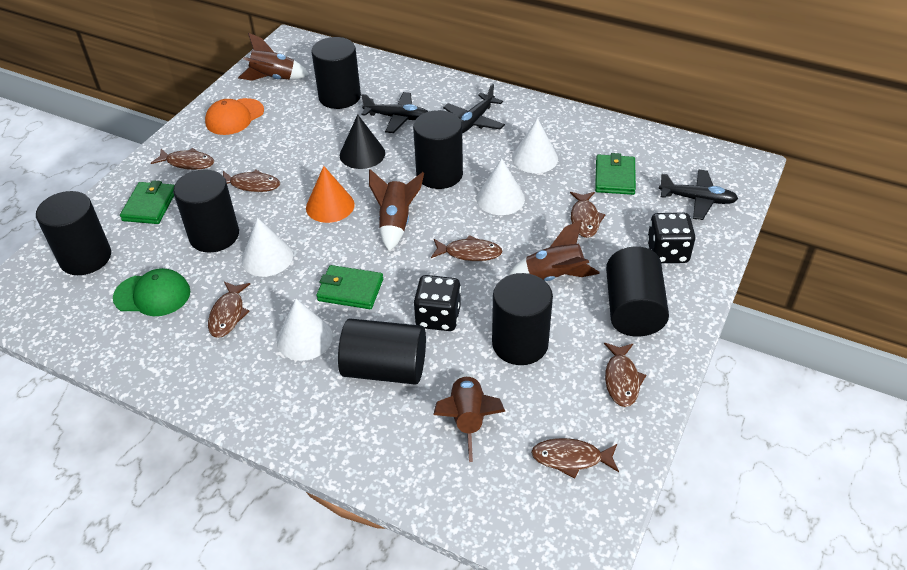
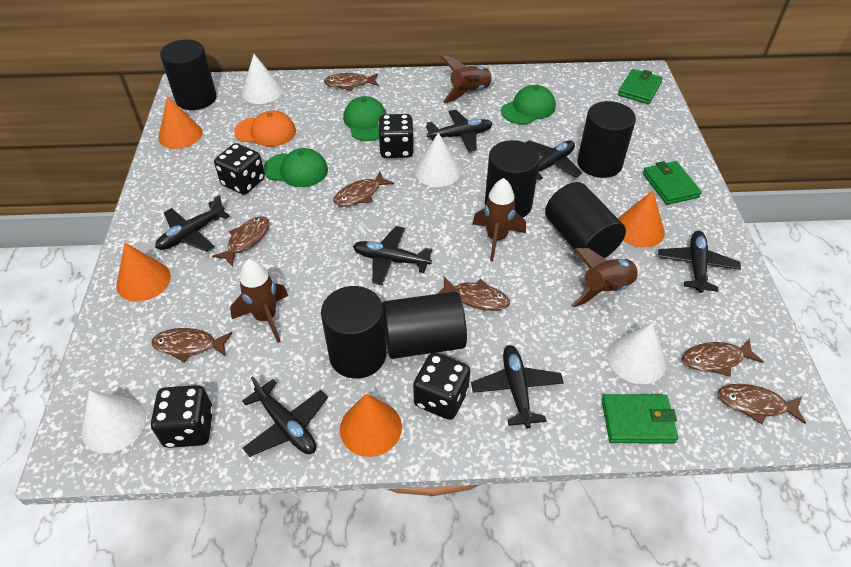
black cone: [340,114,385,169] = 1 -> none = 0
black cylinder: [36,191,111,275] [173,170,239,252] [311,37,361,109] [338,318,426,384] [413,110,463,189] [492,273,553,365] [606,246,669,337] = 7 -> [160,40,217,110] [321,286,386,379] [382,291,467,359] [485,140,540,218] [545,182,626,258] [577,101,636,178] = 6
black dice: [413,275,461,331] [647,213,696,263] = 2 -> [151,385,213,448] [214,143,265,195] [378,114,414,158] [413,352,470,420] = 4
black plane: [361,92,428,133] [443,84,505,133] [659,170,738,220] = 3 -> [155,195,230,252] [242,376,328,457] [353,226,432,285] [426,110,493,152] [471,345,564,429] [525,140,582,180] [658,231,741,293] = 7
green cap: [113,268,190,316] = 1 -> [263,148,328,187] [343,96,386,141] [501,85,556,125] = 3
orange cone: [306,166,355,223] = 1 -> [116,243,171,302] [158,96,203,149] [340,393,402,457] [618,190,665,248] = 4

